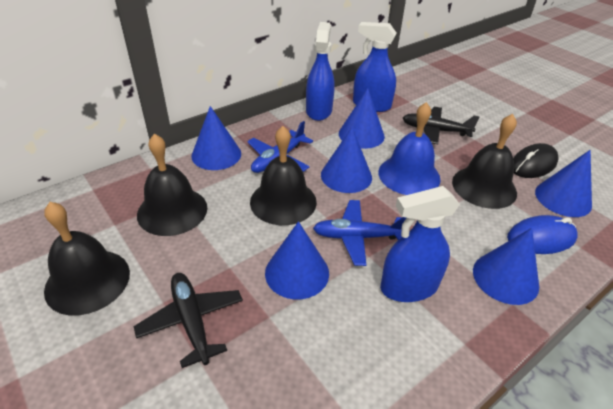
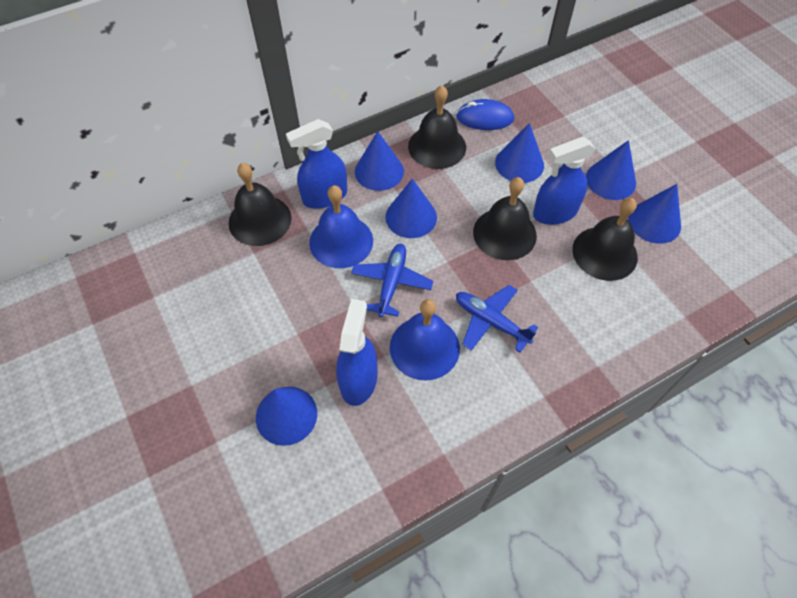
black mouse: [513,143,559,178] = 1 -> none = 0
black plane: [133,273,243,368] [403,107,479,144] = 2 -> none = 0
blue bell: [378,102,441,195] = 1 -> [309,185,373,268] [390,299,460,381] = 2

